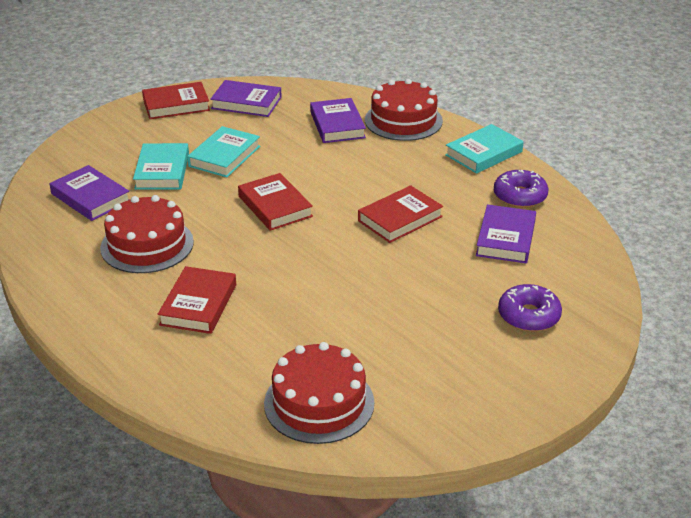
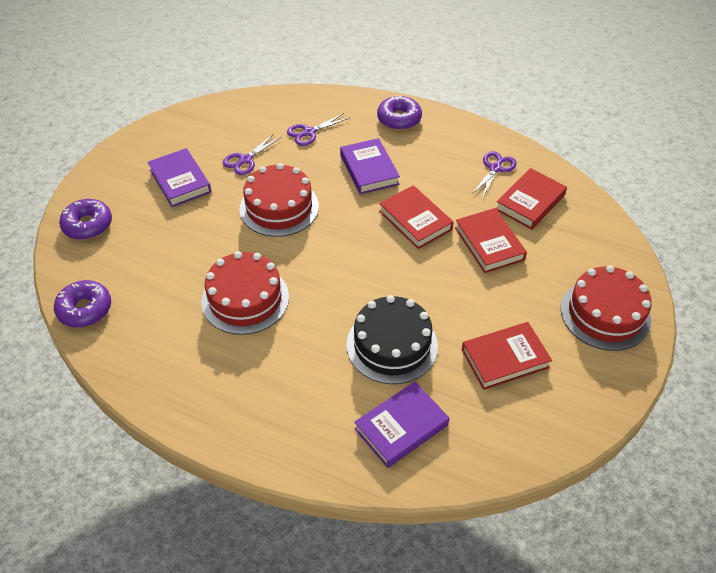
black cake: none = 0 -> [347,295,438,384] = 1
purple book: [49,165,129,221] [210,80,282,117] [310,98,366,143] [476,204,536,263] = 4 -> [148,148,212,207] [340,138,400,194] [354,381,449,468] = 3
purple donut: [494,170,549,208] [498,284,562,332] = 2 -> [54,280,111,327] [59,199,112,240] [377,96,422,130] = 3
purple scissors: none = 0 -> [223,134,281,175] [287,113,350,146] [472,151,517,199] = 3
turquoise book: [133,143,189,190] [187,126,260,177] [445,124,524,174] = 3 -> none = 0

